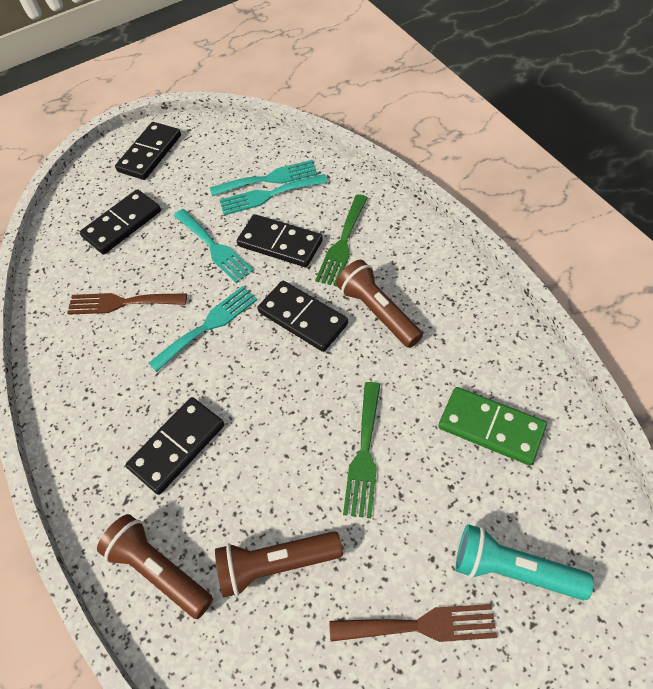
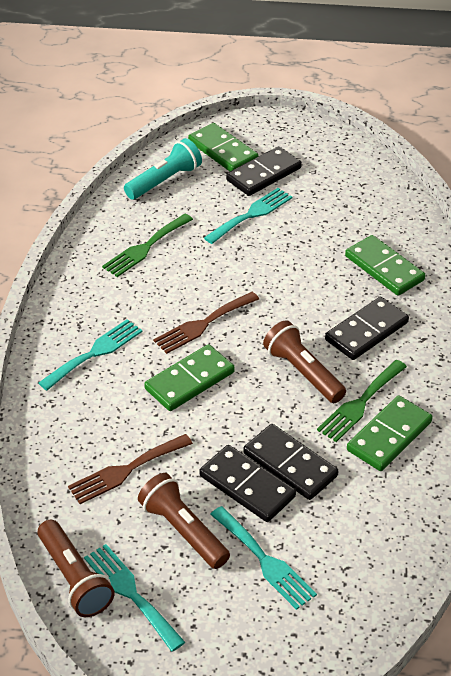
black domino: [80,189,161,255] [115,122,181,180] [126,397,224,495] [237,214,323,267] [257,281,348,352] = 5 -> [199,445,296,522] [226,146,302,196] [243,424,338,500] [325,297,409,360] = 4
green domino: [438,387,547,465] = 1 -> [144,344,235,411] [188,123,258,171] [345,235,425,296] [347,396,433,471] = 4

